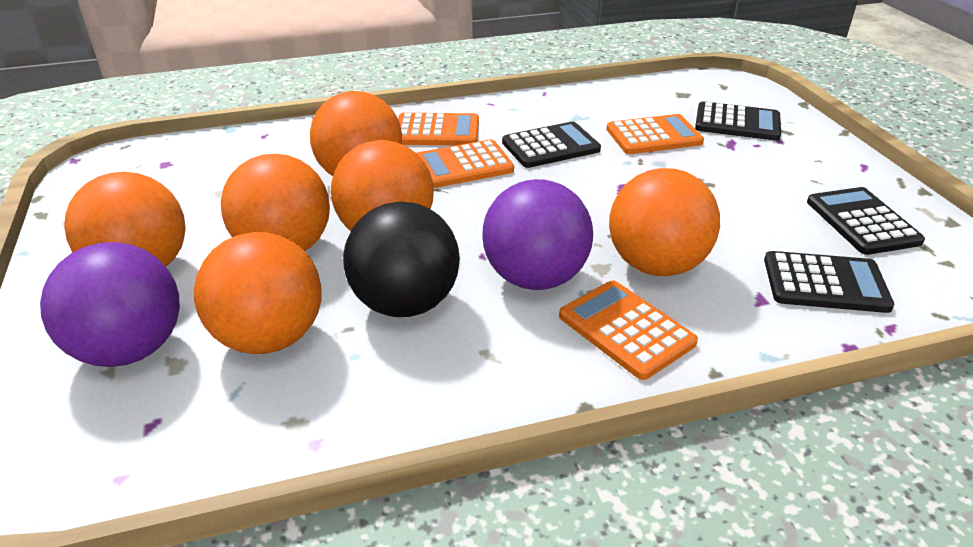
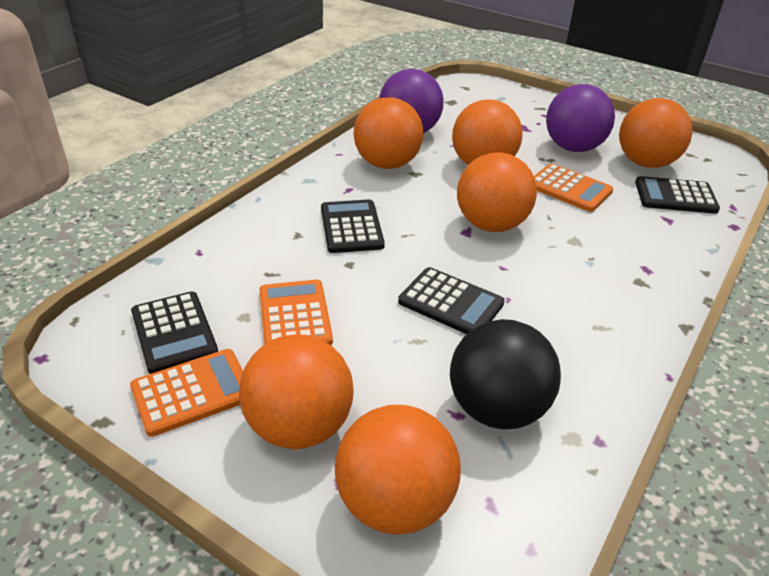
orange calculator: [398,113,479,145] [416,139,514,188] [559,280,698,380] [606,114,704,154] = 4 -> [130,349,243,437] [260,279,333,345] [534,163,613,212] = 3

